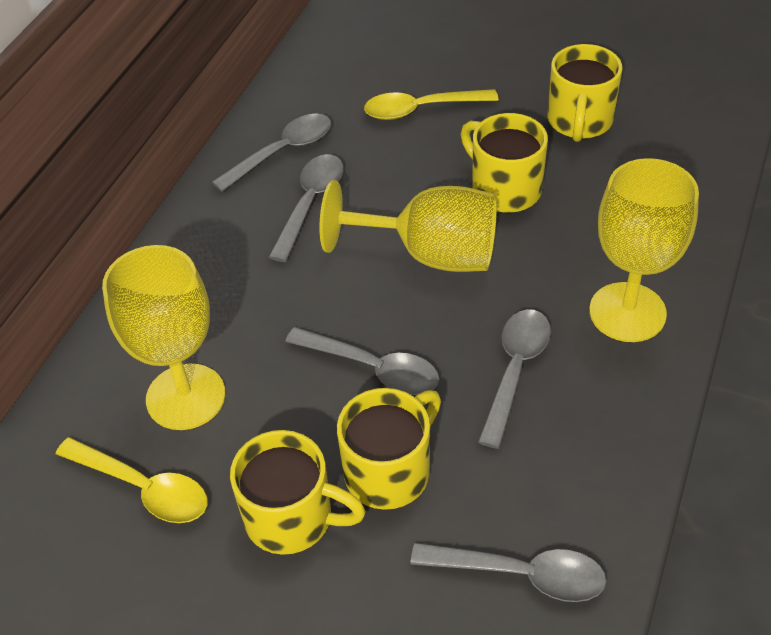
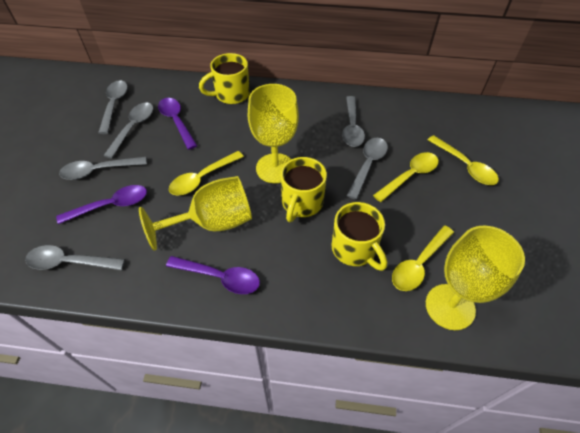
grey spoon: [212,113,331,192] [269,154,344,262] [285,327,439,395] [410,543,606,602] [478,309,551,449] = 5 -> [25,245,125,270] [59,157,147,180] [98,80,128,134] [103,102,153,159] [342,96,365,147] [346,138,388,200] = 6
purple spoon: none = 0 -> [56,185,147,224] [158,98,197,150] [166,256,260,294] = 3
yellow mug: [230,430,366,555] [337,388,441,510] [461,113,548,213] [548,44,622,142] = 4 -> [199,53,250,104] [281,157,327,222] [332,202,387,271] = 3
yellow spoon: [56,437,207,523] [364,89,499,120] = 2 -> [169,151,244,195] [373,152,439,202] [392,226,454,291] [428,135,499,185] = 4

